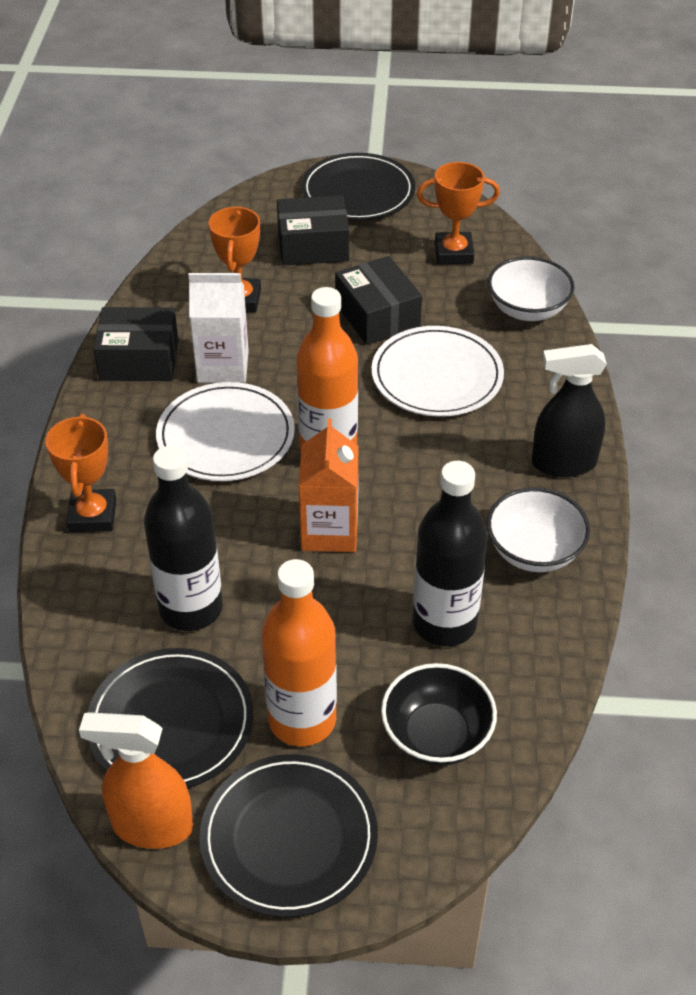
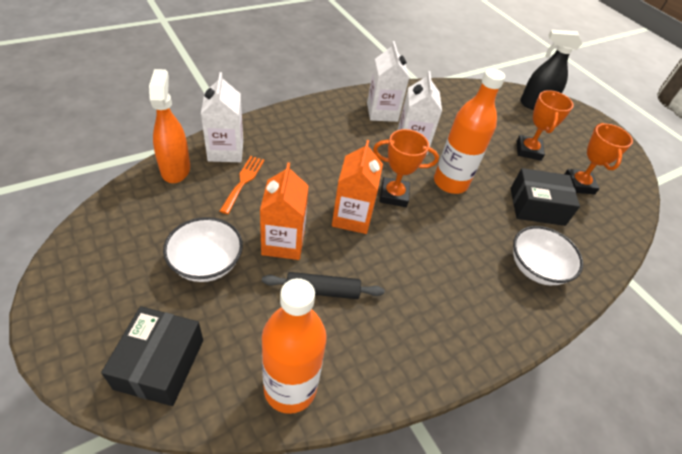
black bottle: [144,445,223,631] [413,461,488,647] = 2 -> none = 0
black bowl: [381,663,497,766] = 1 -> none = 0
black box: [93,307,179,381] [277,195,349,266] [335,256,422,345] = 3 -> [101,306,203,406] [510,168,580,226] = 2
black plate: [87,648,253,788] [200,754,378,918] [301,153,415,221] = 3 -> none = 0
black rolling pin: none = 0 -> [262,272,385,299] = 1
orange carton: [298,419,359,552] = 1 -> [260,162,309,260] [332,140,383,234] = 2
orange fork: none = 0 -> [220,156,265,214] = 1
white carton: [189,273,249,383] = 1 -> [201,72,243,162] [367,41,409,122] [398,71,442,155] = 3
white plate: [156,382,295,481] [371,326,504,417] = 2 -> none = 0

